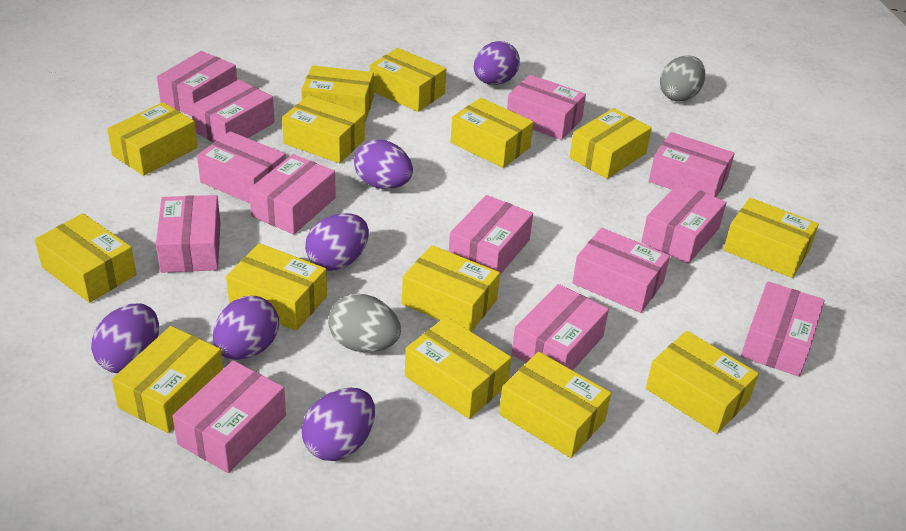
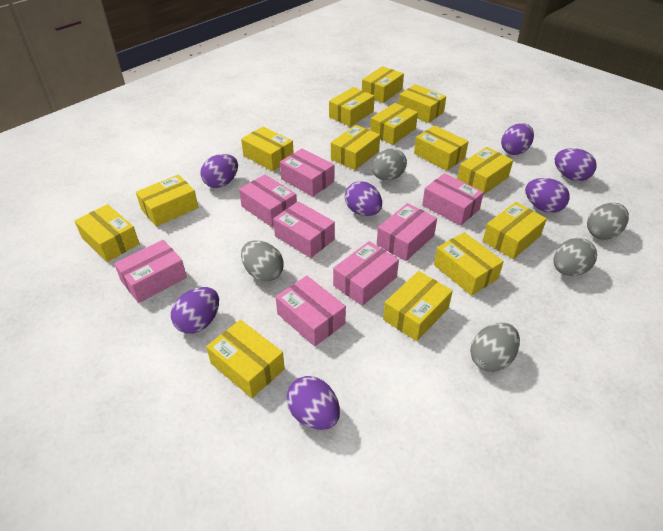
grey egg: [328,294,401,352] [660,55,705,101] = 2 -> [241,240,284,282] [372,148,407,180] [470,323,520,372] [553,238,597,276] [587,203,629,240] = 5
pink box: [156,195,220,273] [157,51,237,116] [172,361,286,473] [191,80,275,142] [197,131,286,203] [249,154,336,235] [449,195,533,275] [507,74,586,140] [512,284,609,370] [572,228,670,313] [641,182,727,264] [649,132,735,197] [741,281,825,377] = 13 -> [114,240,187,303] [239,174,297,227] [273,201,335,258] [276,276,346,347] [280,148,334,197] [333,241,399,306] [377,203,437,261] [422,173,484,226] = 8
purple egg: [91,303,159,373] [213,296,279,360] [302,388,375,461] [305,213,369,271] [354,139,413,189] [474,41,520,85] = 6 -> [171,287,219,334] [200,154,238,188] [286,376,340,430] [345,181,382,216] [501,123,534,155] [525,178,570,213] [555,148,597,181] = 7

